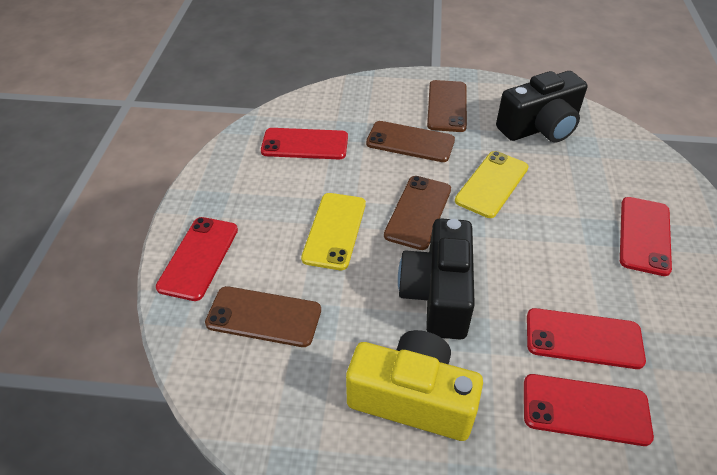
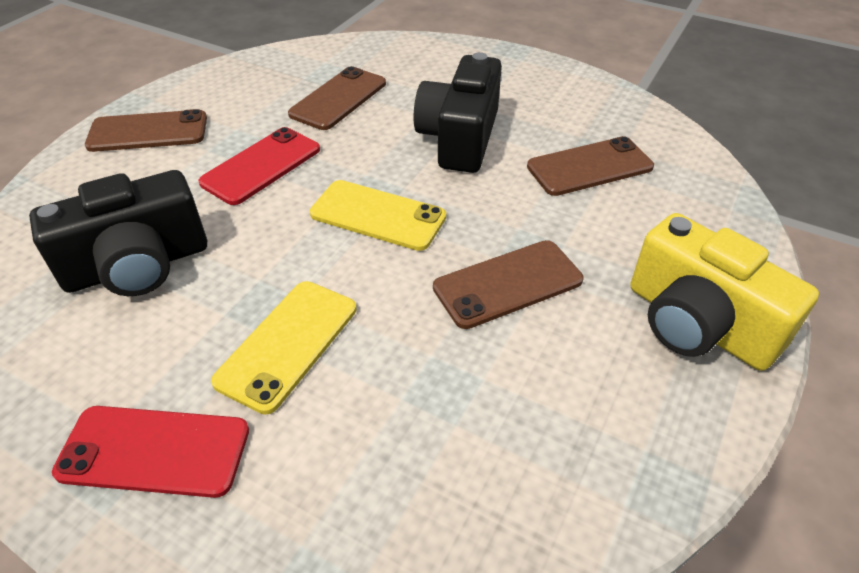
red phone: [156,217,238,301] [261,128,348,159] [524,374,654,446] [527,308,646,369] [620,197,672,276] = 5 -> [52,406,249,498] [198,127,320,205] = 2

